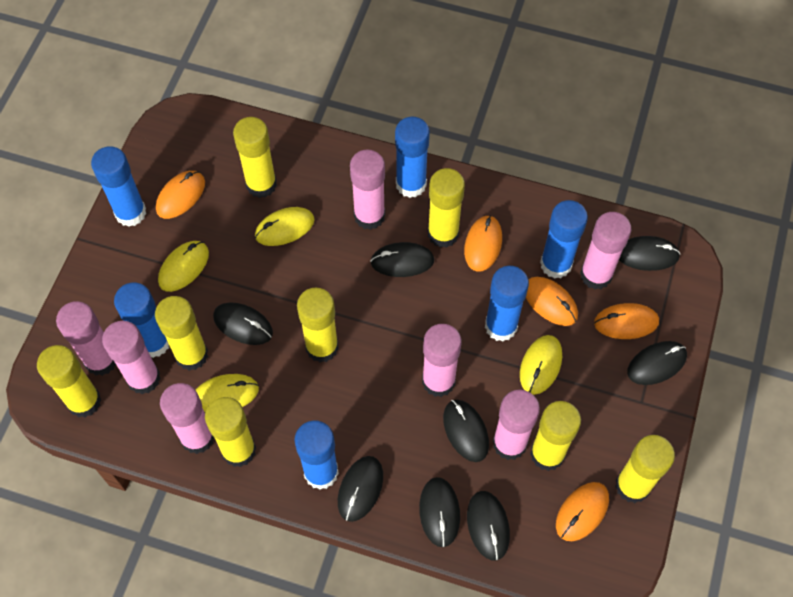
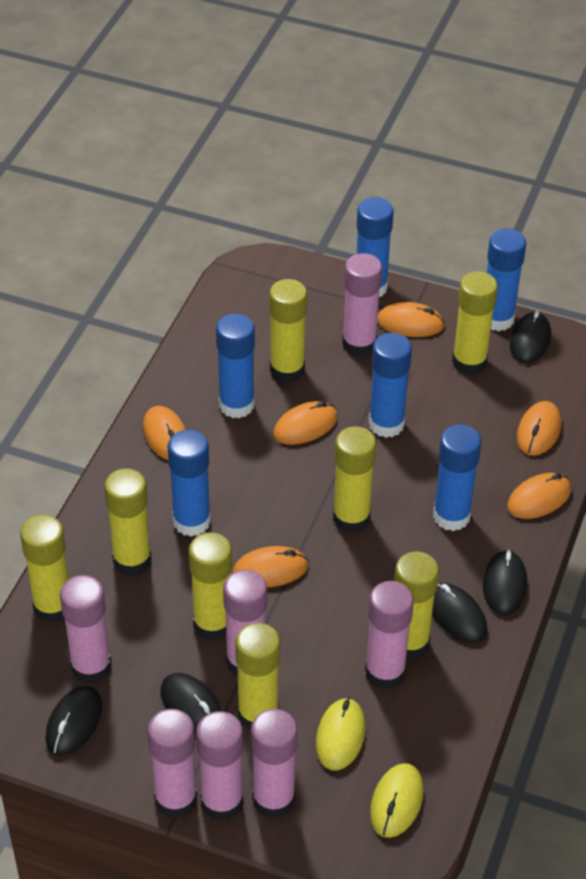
black mouse: [213,303,273,345] [338,456,383,522] [370,242,434,277] [419,477,460,547] [443,400,489,462] [467,491,510,561] [619,236,680,271] [627,341,687,385] = 8 -> [46,686,102,756] [160,673,222,733] [432,583,487,643] [483,550,527,615] [510,311,551,363] = 5
orange mouse: [156,171,205,219] [464,215,502,272] [526,277,578,326] [556,482,609,541] [594,303,659,339] = 5 -> [143,406,186,460] [232,546,309,588] [273,401,338,445] [377,302,445,337] [507,473,571,519] [517,401,562,456] = 6
yellow mouse: [158,241,209,292] [196,374,259,412] [255,207,315,246] [520,335,562,395] = 4 -> [316,697,365,770] [370,763,424,838] = 2

